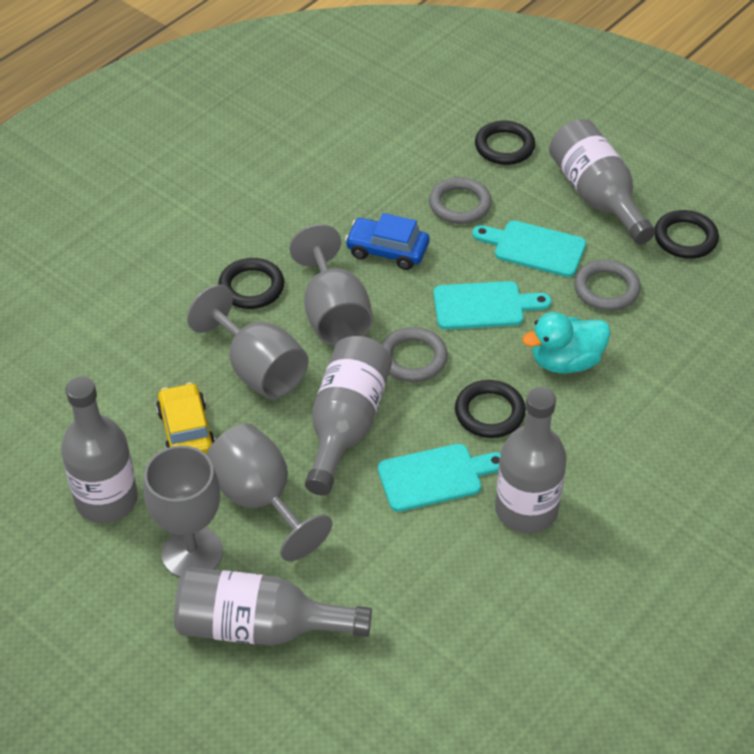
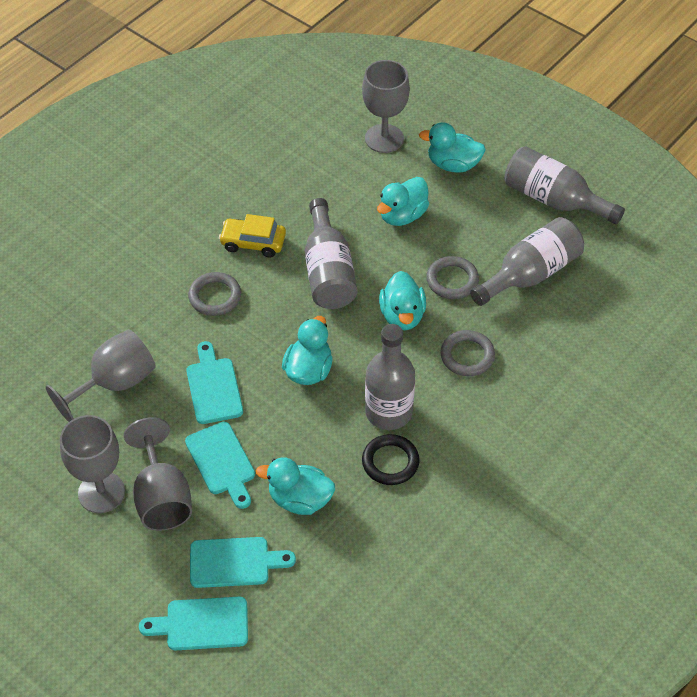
black ring: [218,258,284,309] [455,380,526,438] [475,121,535,165] [655,210,719,259] = 4 -> [362,434,419,485] = 1
blue car: [345,213,429,270] = 1 -> none = 0
grey bottle: [61,376,138,523] [174,567,372,646] [305,336,392,496] [495,387,567,533] [549,119,655,244] = 5 -> [305,198,357,309] [365,324,415,430] [470,217,584,306] [504,146,625,225] = 4
turquoise cutting board: [378,444,501,512] [434,281,552,330] [472,220,586,277] = 3 -> [139,597,248,650] [185,422,255,509] [186,341,243,424] [190,537,296,588] = 4
turquoise duck: [522,312,610,373] = 1 -> [256,457,335,515] [282,316,333,385] [377,177,429,226] [379,271,426,330] [419,122,486,173] = 5

